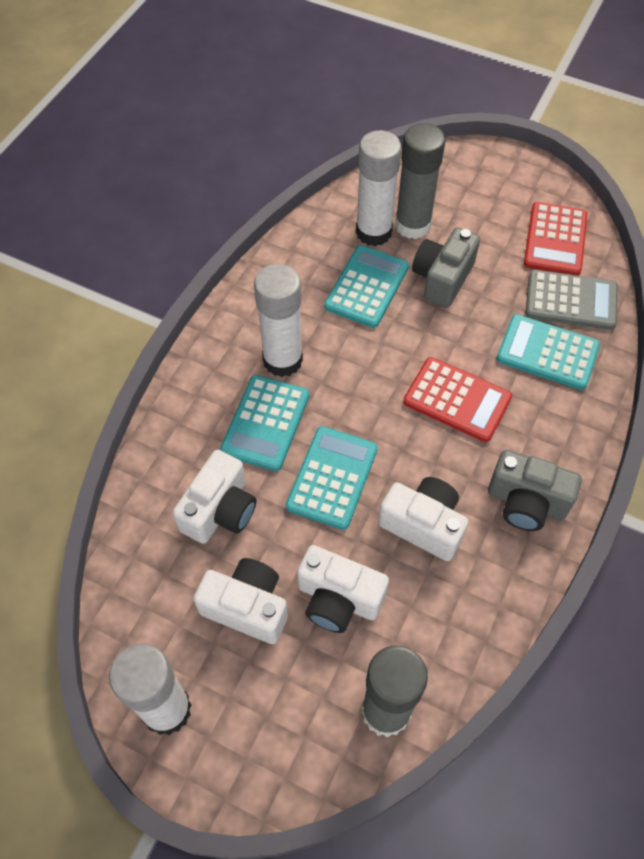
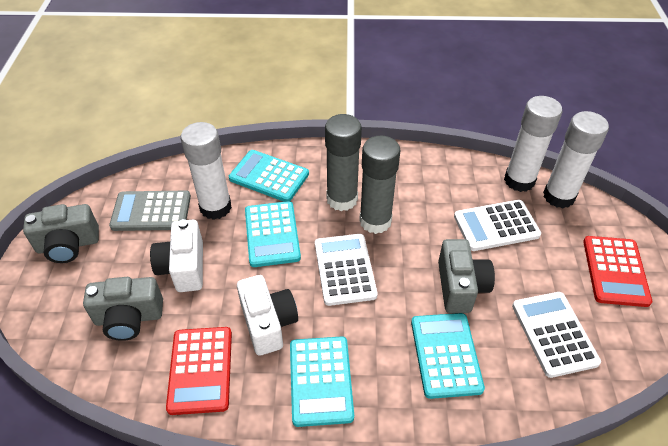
grey camera: [412,227,480,308] [488,450,582,531] = 2 -> [23,204,99,263] [83,277,163,341] [438,239,495,313] = 3
white calculator: none = 0 -> [315,234,378,306] [454,200,541,251] [512,292,601,378] = 3
white camera: [173,450,256,544] [193,558,288,644] [297,545,389,633] [378,477,469,561] = 4 -> [150,219,203,292] [237,275,298,356] = 2

